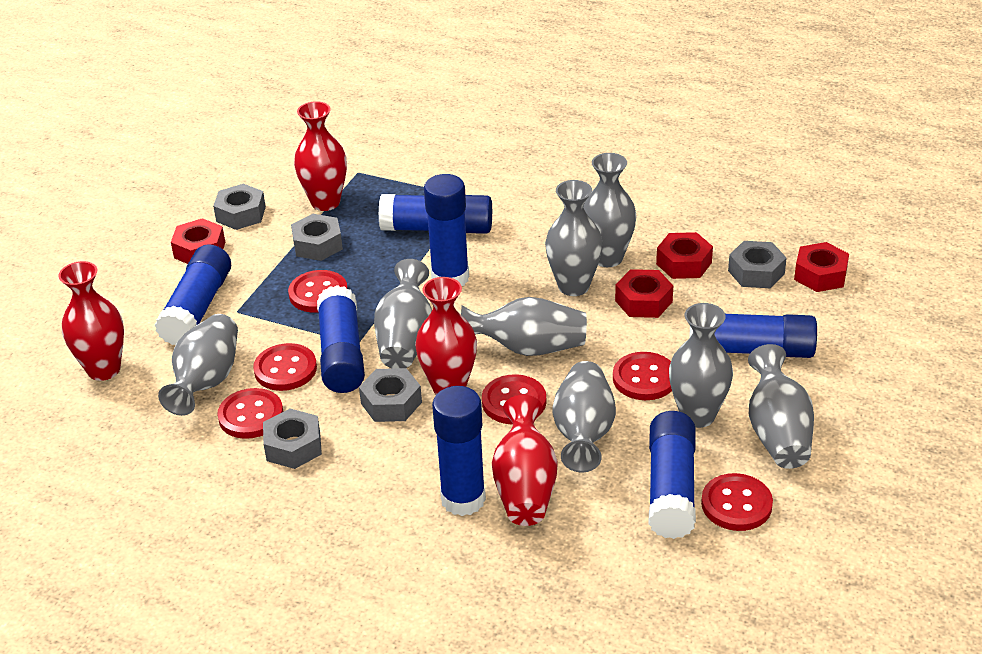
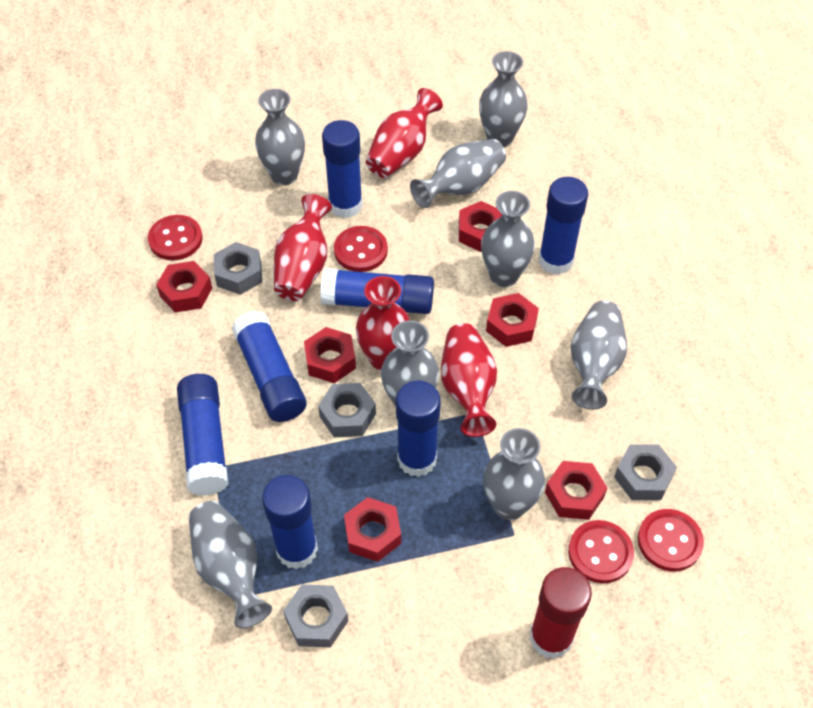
grey nut: [213,184,266,230] [263,409,322,469] [291,214,343,261] [359,368,422,422] [728,241,787,288] = 5 -> [214,242,262,295] [283,585,348,647] [318,383,376,437] [614,444,677,500] = 4
red button: [217,388,283,439] [253,343,317,391] [288,270,348,313] [482,374,546,425] [613,352,672,400] [701,473,773,531] = 6 -> [148,215,203,260] [334,226,388,272] [568,520,634,584] [638,509,704,571] = 4
red glue stick: none = 0 -> [530,567,592,659] = 1
red nut: [171,218,225,264] [615,269,673,318] [656,232,713,279] [794,242,849,292] = 4 -> [156,261,212,313] [304,327,356,383] [344,497,401,562] [459,201,502,252] [486,293,539,347] [545,461,607,520] = 6

